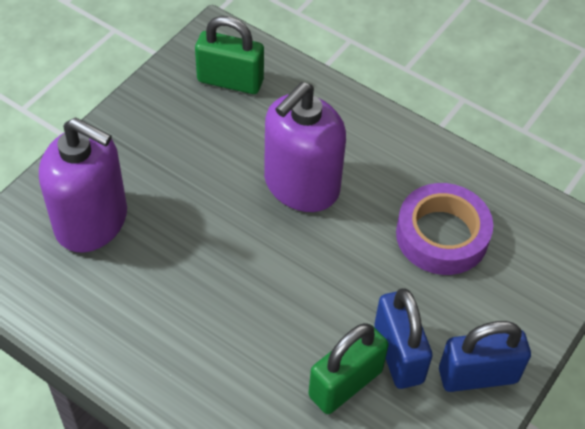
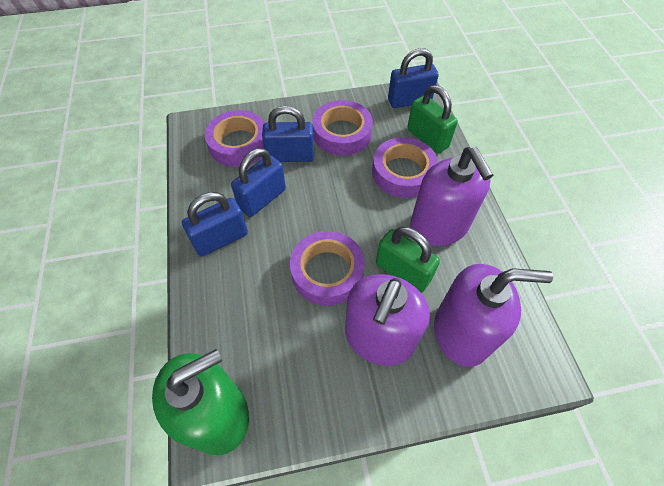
blue padlock: [374,288,432,389] [439,321,531,392] = 2 -> [182,192,248,257] [231,148,286,217] [262,106,314,162] [388,48,439,108] = 4
green soap dispenser: none = 0 -> [152,349,249,455] = 1
purple soap dispenser: [39,117,127,253] [264,82,346,212] = 2 -> [345,274,430,366] [410,147,493,246] [434,264,553,367] = 3
purple tape: [396,183,493,275] = 1 -> [205,110,265,167] [290,231,365,306] [312,100,373,156] [372,137,438,198] = 4

